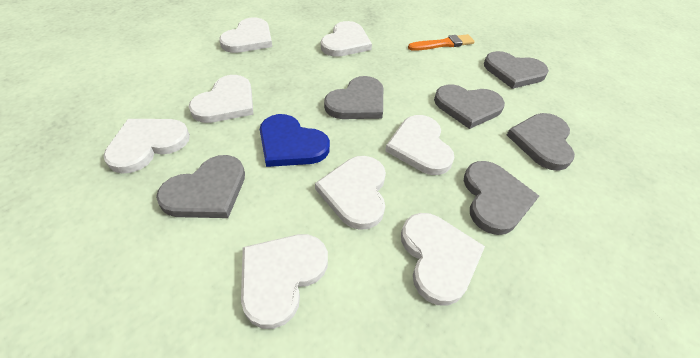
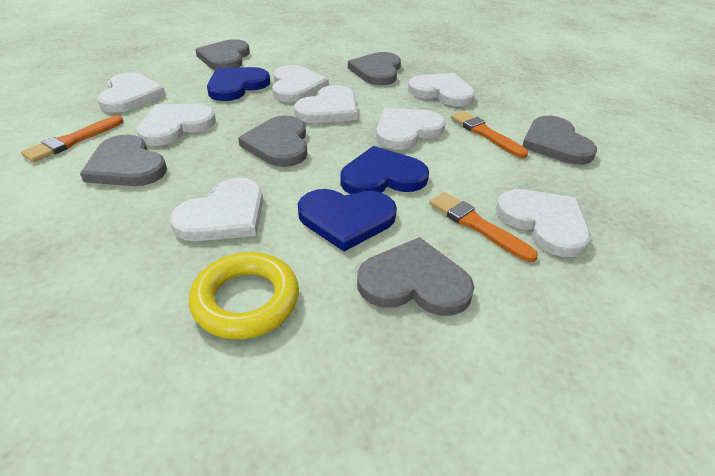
blue heart: [260,114,330,167] = 1 -> [207,67,270,101] [298,189,397,251] [341,146,429,194] = 3
orange brush: [408,34,475,51] = 1 -> [21,116,123,162] [429,192,538,262] [450,111,528,158] = 3
yellow ring: none = 0 -> [189,252,299,339] = 1

